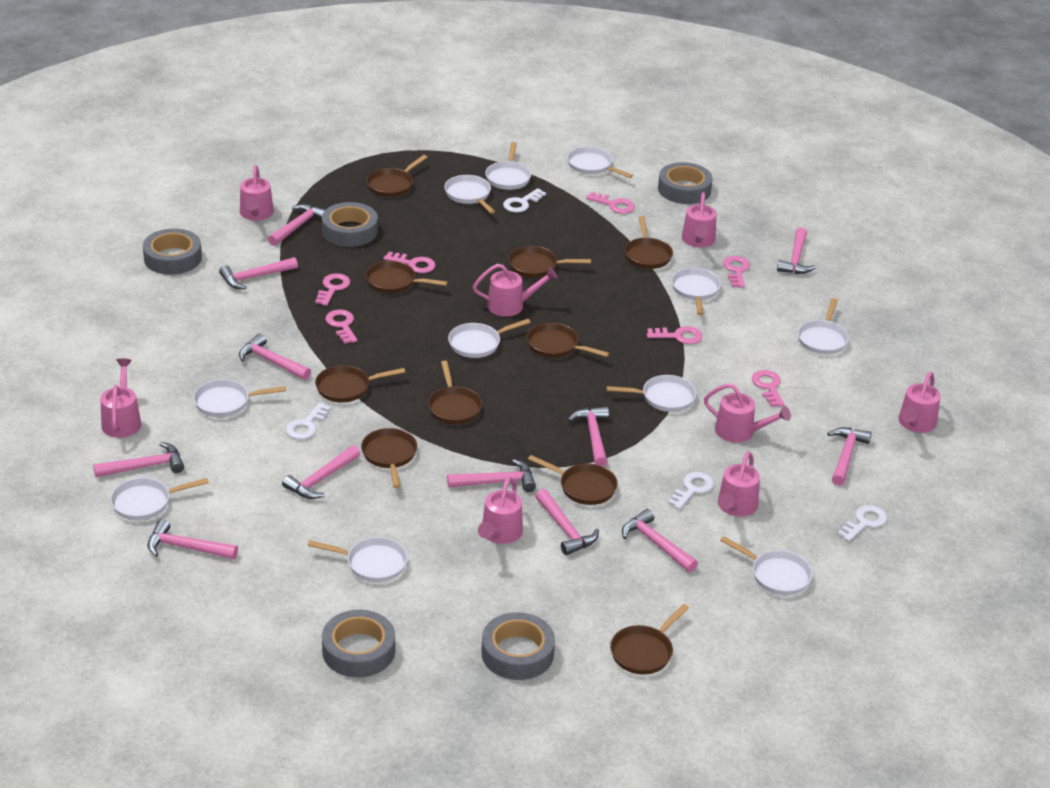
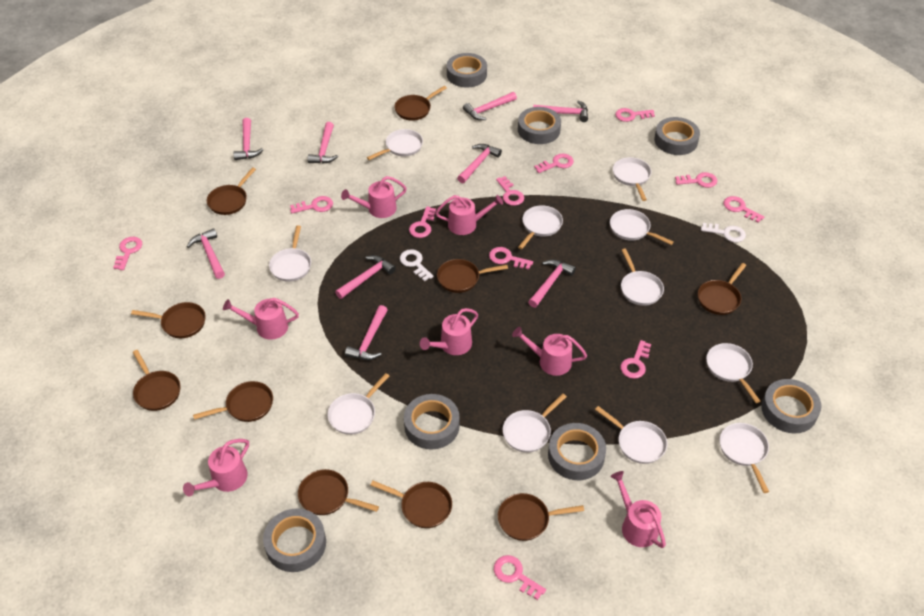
grey tape: [143,229,202,275] [322,202,378,247] [322,610,395,677] [481,612,555,680] [658,162,713,204] = 5 -> [263,508,326,572] [404,394,460,450] [447,53,487,87] [518,107,561,144] [548,423,606,480] [654,117,700,155] [761,379,822,434] = 7
pink hammer: [93,442,184,477] [147,519,238,559] [219,257,298,290] [239,333,311,380] [268,204,325,246] [282,445,360,499] [447,459,536,492] [535,489,599,555] [568,407,609,467] [622,509,698,572] [777,227,816,274] [827,427,872,486] = 12 -> [187,228,225,279] [233,118,263,160] [307,122,338,164] [335,255,396,299] [345,305,388,360] [457,144,502,184] [463,92,517,120] [528,259,576,308] [533,100,588,122] = 9
pink key: [315,273,350,306] [326,309,357,344] [383,252,435,273] [586,192,635,214] [647,326,702,344] [723,256,750,288] [752,370,785,407] = 7 -> [113,237,142,270] [290,196,333,213] [409,206,436,238] [489,247,533,270] [494,555,546,600] [496,176,524,206] [534,153,574,173] [615,108,655,122] [620,340,651,379] [675,172,717,188] [724,196,764,223] = 11
pink watering can: [101,359,141,438] [240,165,274,221] [473,264,558,317] [478,477,523,544] [682,192,717,248] [704,383,791,443] [718,451,760,517] [899,372,940,433] = 8 -> [183,439,249,497] [223,298,299,340] [341,176,407,218] [420,308,478,355] [435,195,503,235] [512,327,587,376] [610,471,666,548] = 7
white key: [286,403,331,440] [503,188,546,213] [668,472,714,509] [838,505,887,542] = 4 -> [400,249,434,281] [701,223,746,242] = 2

